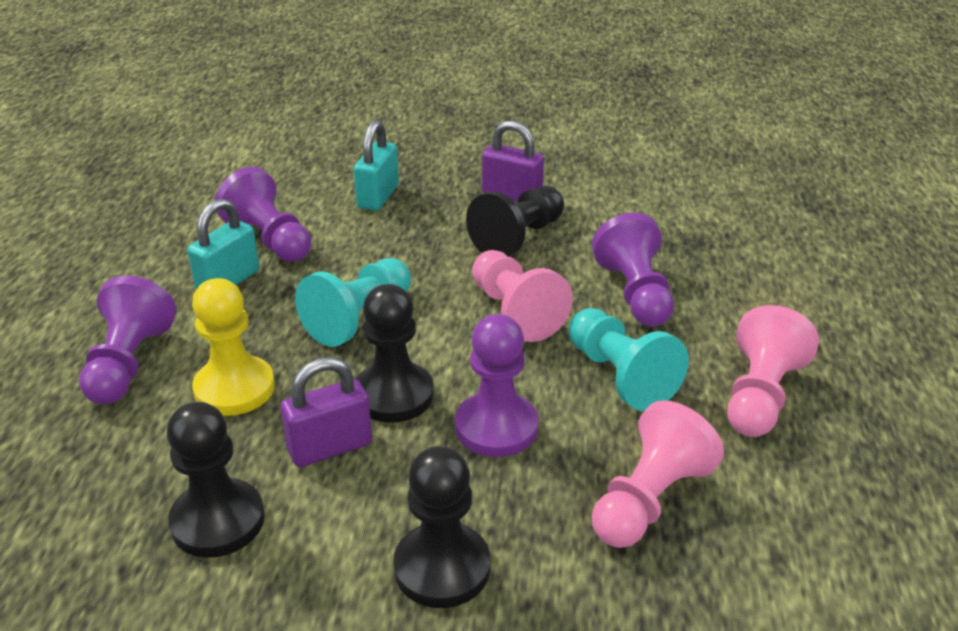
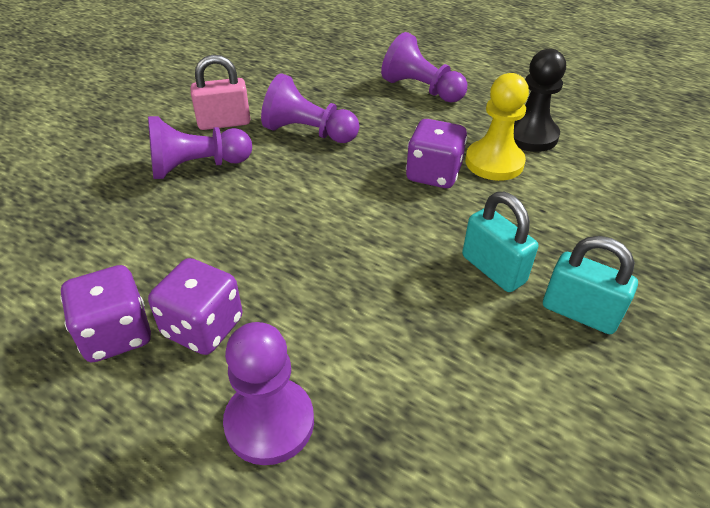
black pawn: [167,402,265,558] [356,284,434,423] [393,446,490,608] [466,186,564,257] = 4 -> [514,49,566,152] = 1
pink padlock: none = 0 -> [190,55,250,130] = 1
pink pawn: [472,250,573,342] [592,400,724,548] [727,305,819,437] = 3 -> none = 0
purple dice: none = 0 -> [60,265,151,362] [148,258,243,355] [406,119,467,188] = 3
purple padlock: [280,357,372,467] [482,121,544,202] = 2 -> none = 0
turquoise pawn: [295,258,411,347] [569,308,689,411] = 2 -> none = 0

